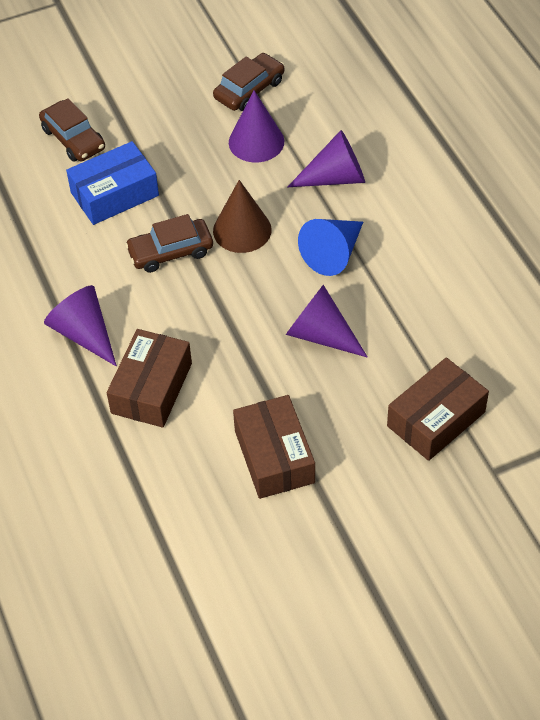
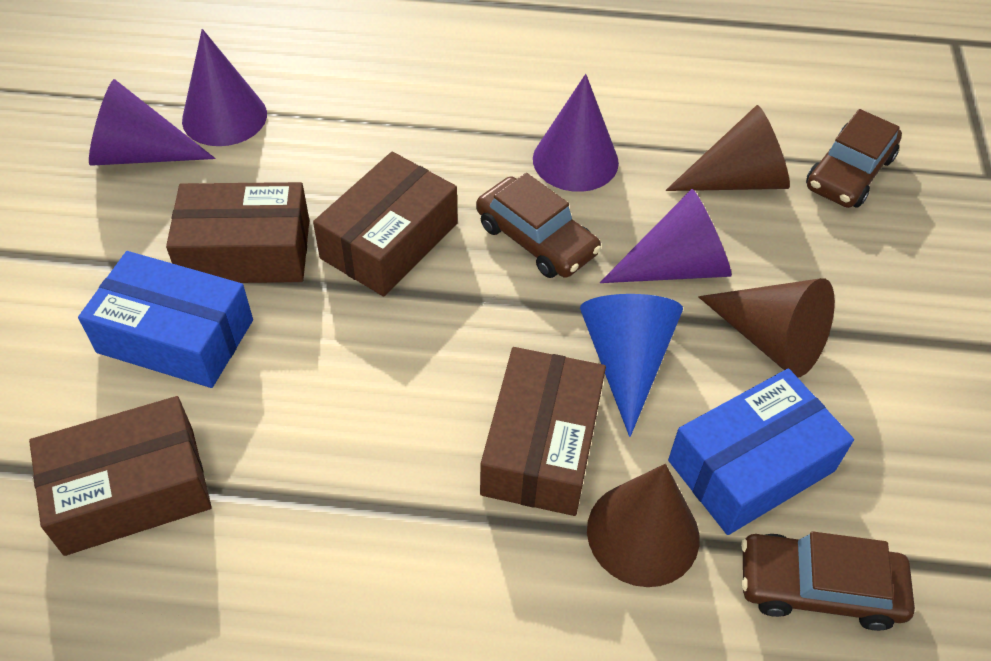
blue box: [66,141,159,225] = 1 -> [78,251,253,388] [668,368,854,535] = 2
brown box: [107,329,192,428] [233,395,315,499] [387,357,489,461] = 3 -> [29,396,212,556] [166,182,309,283] [313,152,457,296] [480,347,606,516] = 4
brown cone: [213,180,272,253] = 1 -> [587,464,699,587] [665,105,790,191] [698,278,835,377] = 3

